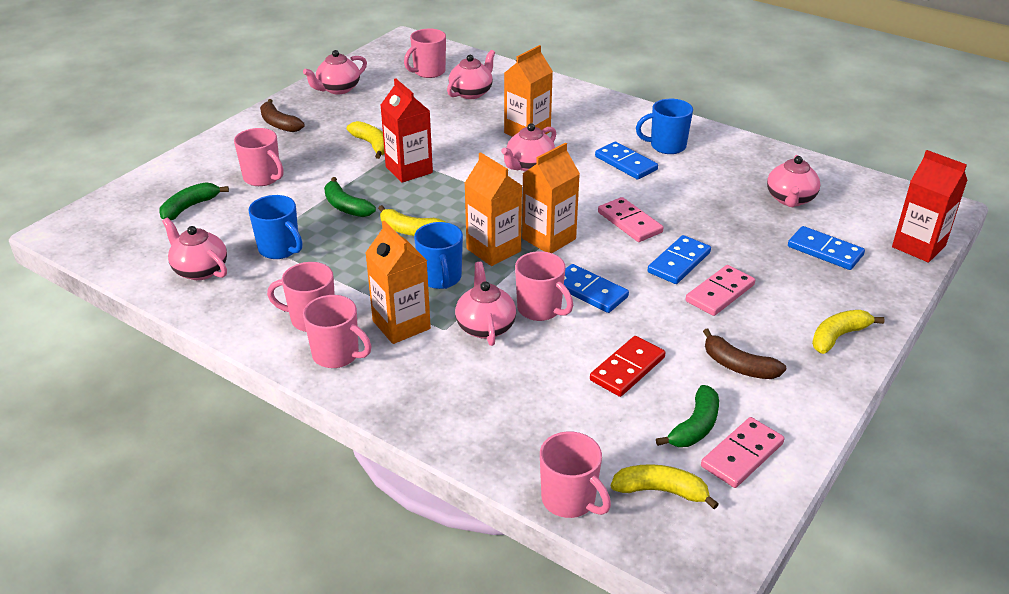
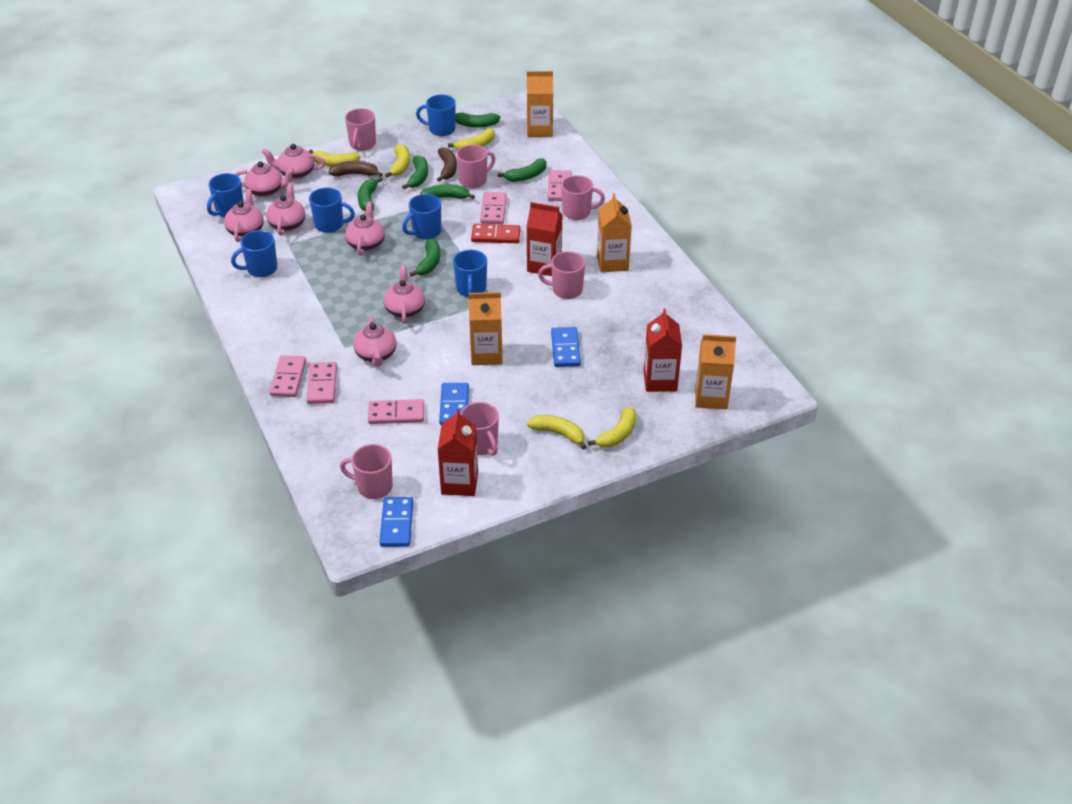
blue domino: [564,264,629,313] [595,142,658,180] [648,235,711,284] [788,226,865,270] = 4 -> [380,497,413,547] [439,383,469,425] [551,327,581,367] = 3
blue mug: [248,195,303,259] [414,222,463,289] [636,99,693,154] = 3 -> [207,173,244,218] [231,230,277,277] [309,187,355,233] [402,194,441,240] [416,94,456,136] [453,250,487,297] = 6
green banana: [160,182,229,220] [324,177,376,217] [656,385,719,447] = 3 -> [358,177,383,211] [402,155,428,189] [410,239,440,277] [420,184,475,199] [455,112,500,127] [498,158,547,182] = 6
pink domino: [598,197,663,242] [686,265,755,316] [701,417,784,488] = 3 -> [269,355,306,397] [306,362,337,404] [368,399,424,424] [480,192,507,224] [548,170,572,201] = 5
pink teapot: [162,218,227,280] [303,50,367,94] [447,50,495,99] [455,262,516,346] [501,123,556,171] [767,155,820,207] = 6 -> [224,189,264,242] [235,161,295,198] [262,144,325,180] [266,183,305,235] [345,201,385,255] [353,316,396,367] [384,265,425,323] = 7
red carton: [380,79,433,183] [892,150,968,263] = 2 -> [438,409,478,496] [527,202,563,276] [643,308,682,392] = 3
yellow banana: [347,121,385,159] [378,205,447,236] [611,464,719,509] [812,310,885,354] = 4 -> [309,149,361,166] [385,144,410,177] [448,128,495,150] [527,415,586,449] [588,407,636,448] = 5

